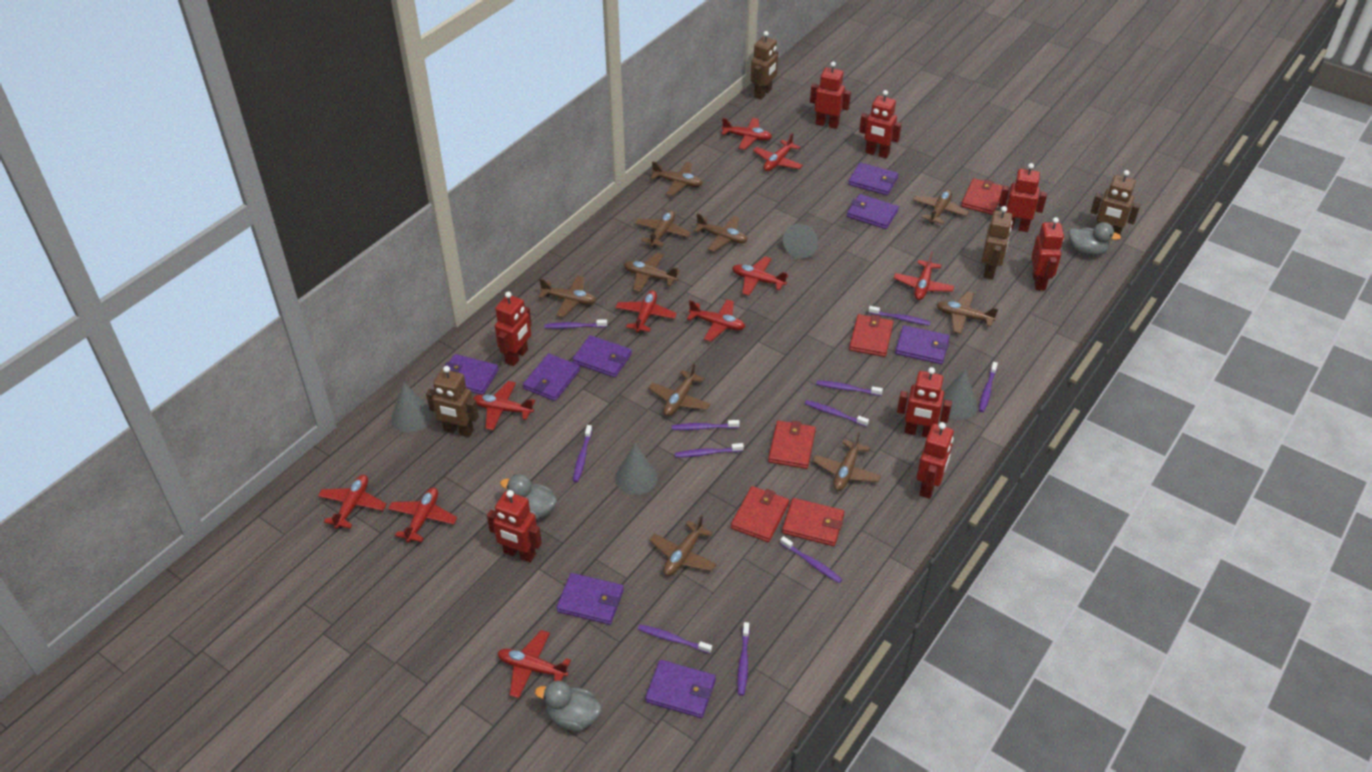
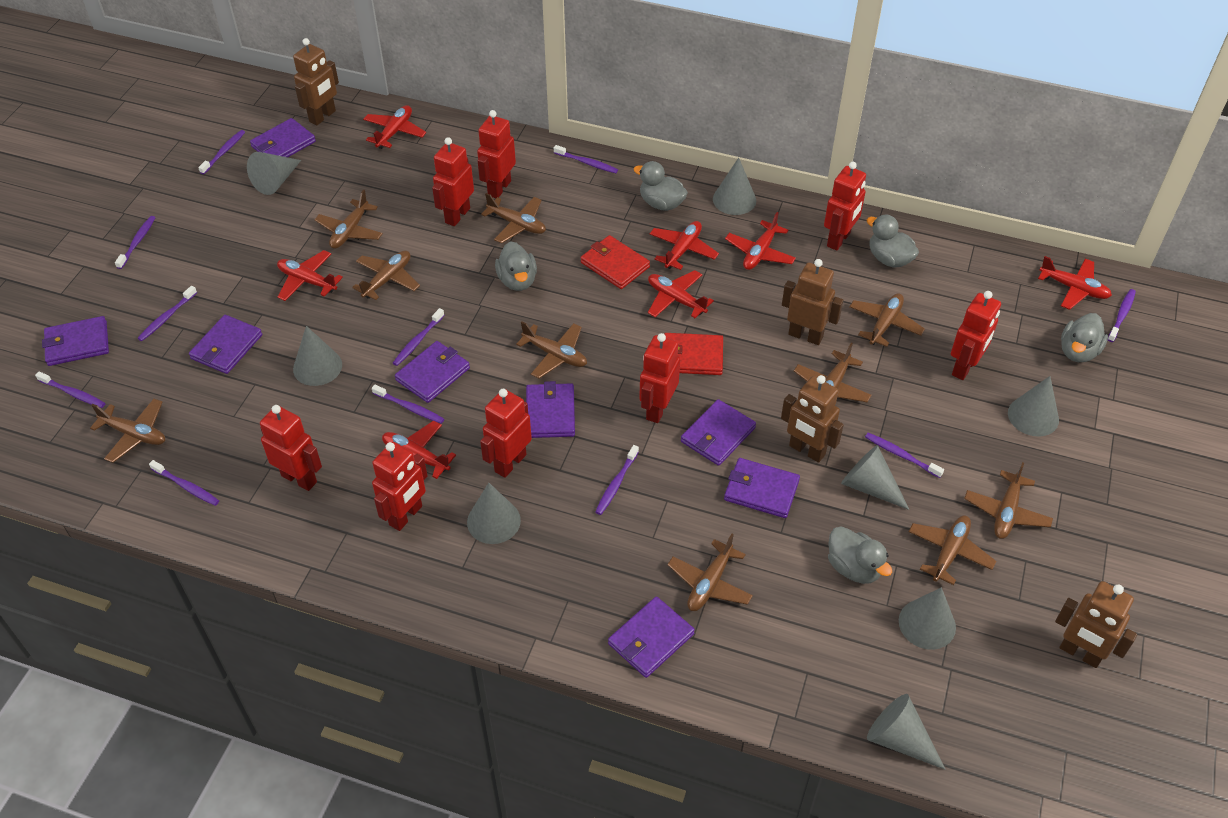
grey cone: [391,382,433,432] [615,444,658,495] [783,223,818,259] [941,369,978,420] = 4 -> [247,152,301,195] [293,326,342,386] [467,483,521,544] [713,158,756,215] [841,445,909,510] [867,694,946,770] [899,587,956,650] [1008,376,1059,436] = 8
grey duck: [500,474,557,520] [535,681,602,732] [1069,222,1121,256] = 3 -> [495,241,537,291] [633,161,688,211] [828,526,892,584] [867,215,919,268] [1061,313,1108,362] = 5
red plane: [318,475,386,529] [388,487,457,543] [473,381,535,430] [497,630,571,698] [616,290,677,333] [687,299,745,342] [722,118,772,150] [732,257,788,296] [753,133,803,171] [894,251,954,300] = 10 -> [277,250,343,301] [363,105,426,149] [382,421,456,479] [648,270,714,318] [650,221,719,270] [725,212,796,270] [1038,256,1112,310] = 7
red wallet: [731,486,789,542] [768,420,816,469] [782,498,844,546] [849,314,893,357] [961,178,1003,215] = 5 -> [581,235,650,289] [664,333,723,375] = 2

